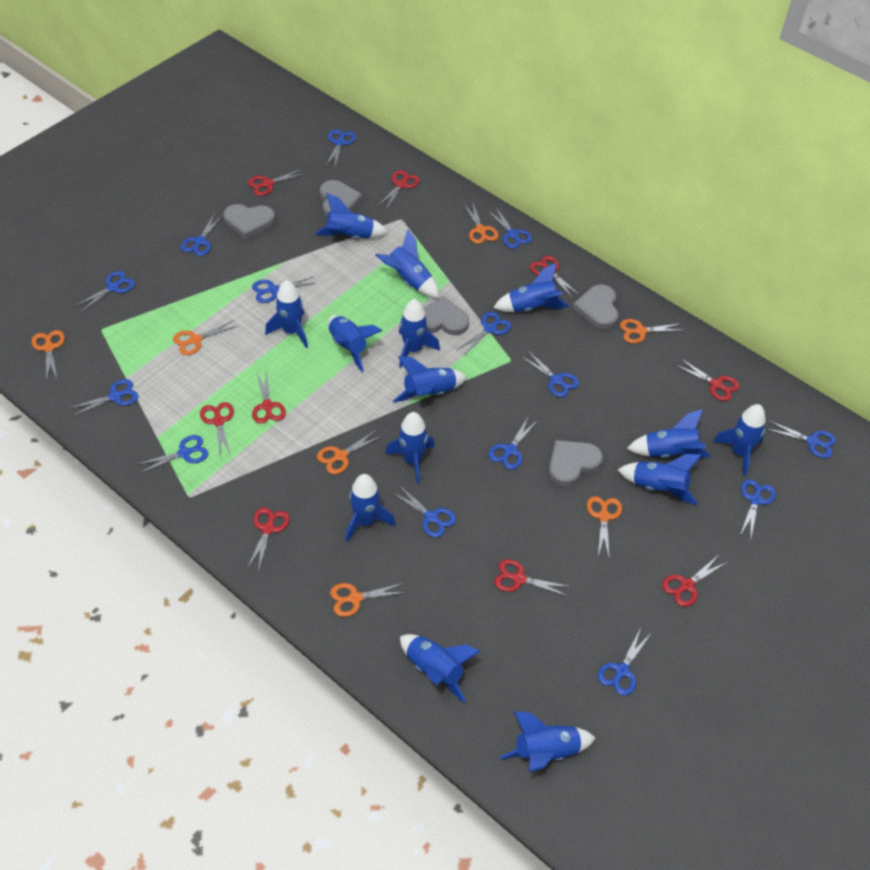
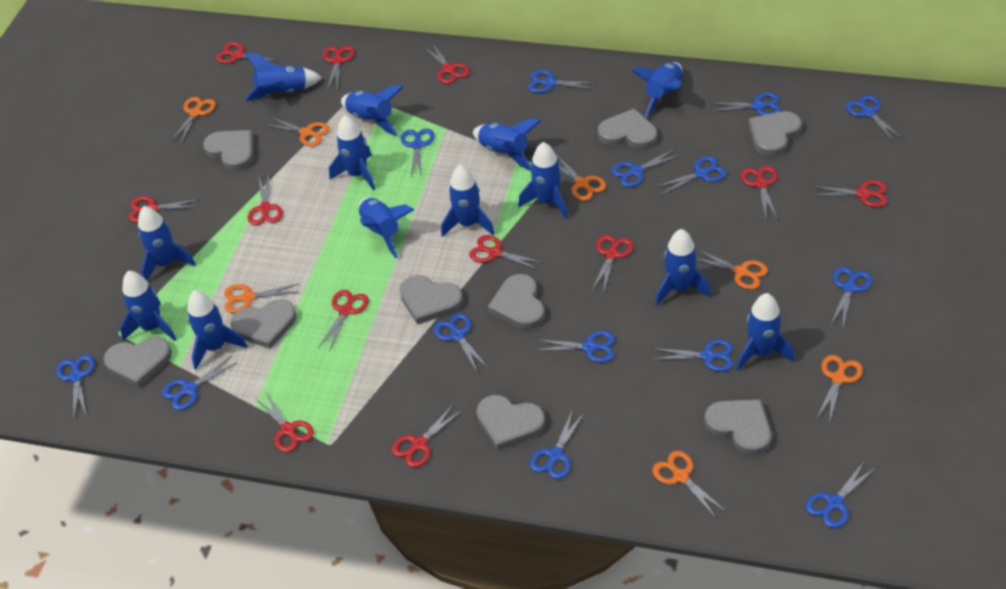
blue rocket: [265,280,308,348] [315,193,388,239] [328,315,382,372] [346,474,396,542] [376,229,439,298] [385,412,435,484] [393,356,467,403] [399,299,440,368] [400,634,481,703] [493,263,569,312] [499,711,595,772] [618,454,702,505] [627,409,711,458] [713,404,766,476] = 14 -> [120,271,176,341] [138,206,196,280] [187,290,247,370] [244,53,322,101] [329,115,375,191] [341,86,403,136] [359,198,414,258] [441,165,495,237] [473,119,541,171] [518,142,568,219] [632,62,682,118] [655,229,711,305] [736,293,794,371] = 13
grey heart: [223,204,275,239] [320,180,362,217] [423,297,469,335] [549,440,603,486] [573,285,619,329] = 5 -> [103,337,172,387] [203,130,253,171] [230,299,296,349] [400,275,463,325] [476,395,545,450] [488,274,545,329] [598,109,657,149] [704,399,771,455] [748,111,802,156] = 9
red scissors: [200,402,234,456] [247,507,290,572] [248,168,306,196] [252,369,286,424] [378,170,420,209] [494,559,571,596] [530,256,580,299] [662,555,727,607] [675,358,739,401] = 9 -> [129,196,200,223] [216,42,279,64] [248,174,283,226] [254,391,314,453] [318,290,369,352] [323,46,354,90] [391,404,463,468] [423,42,470,84] [469,235,544,270] [592,235,633,294] [741,166,778,220] [811,180,887,207] = 12

